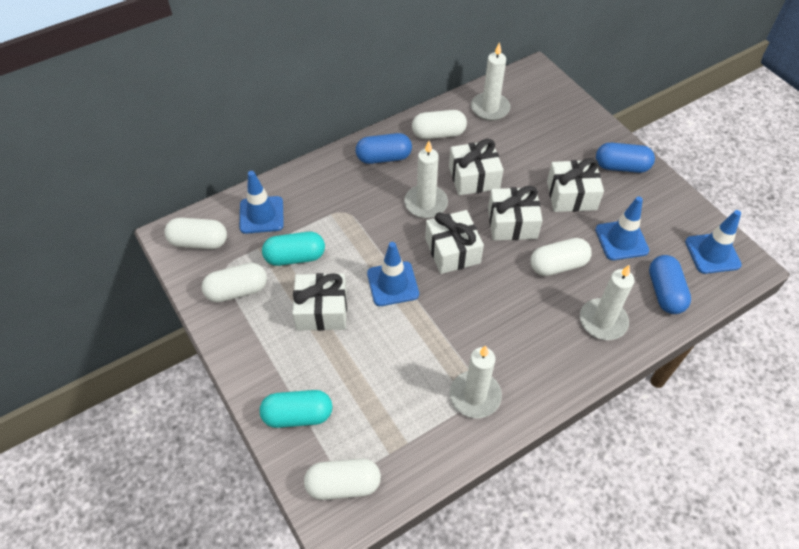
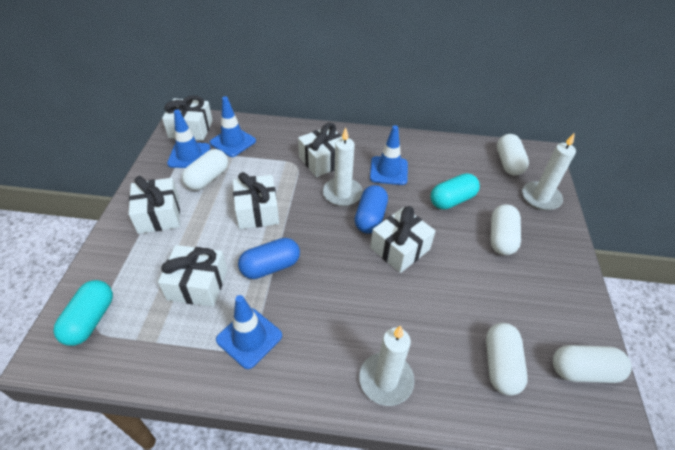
blue capsule: [356,133,412,164] [596,143,655,173] [649,255,691,314] = 3 -> [238,238,300,279] [355,185,388,234] = 2
white candle: [404,141,448,218] [450,345,502,418] [471,42,510,121] [580,265,635,340] = 4 -> [323,128,363,206] [359,326,415,406] [522,133,576,210] = 3
white gift: [292,273,347,331] [425,210,484,274] [449,139,503,196] [488,186,543,240] [547,158,604,212] = 5 -> [129,176,180,234] [158,245,227,307] [162,95,213,141] [233,172,279,229] [298,123,342,177] [370,206,435,273] = 6

